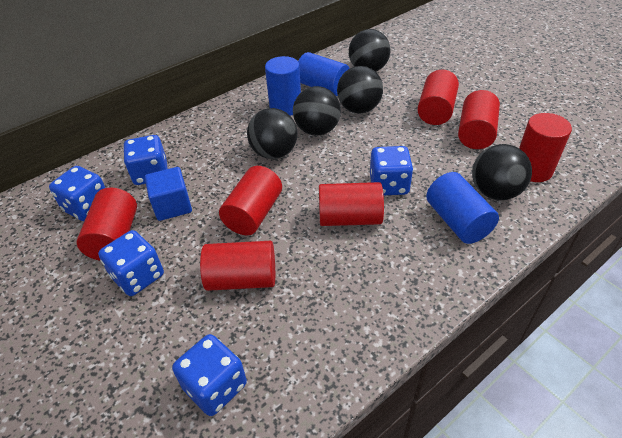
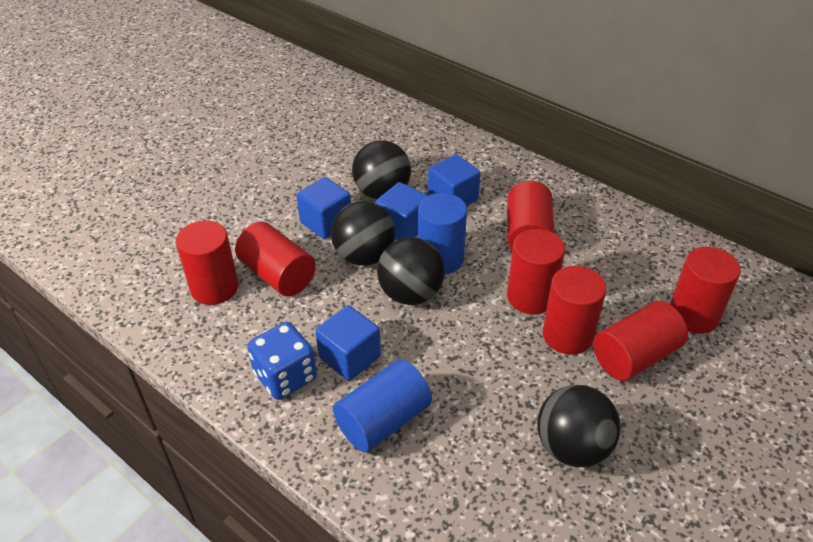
black ball: [247,108,298,159] [293,86,341,135] [337,66,383,113] [349,29,390,72] [472,144,532,200] = 5 -> [331,201,395,266] [352,140,411,199] [377,237,445,305] [537,385,621,467] = 4
blue cube: [145,167,192,221] = 1 -> [296,177,351,239] [315,305,381,381] [375,182,428,240] [428,154,481,206] = 4
blue cylinder: [265,56,301,116] [298,52,350,96] [426,172,499,244] = 3 -> [333,359,432,452] [418,193,467,275] = 2
blue dice: [49,166,105,221] [98,230,164,296] [123,135,168,185] [172,334,247,416] [370,146,413,195] = 5 -> [247,322,317,400] = 1

